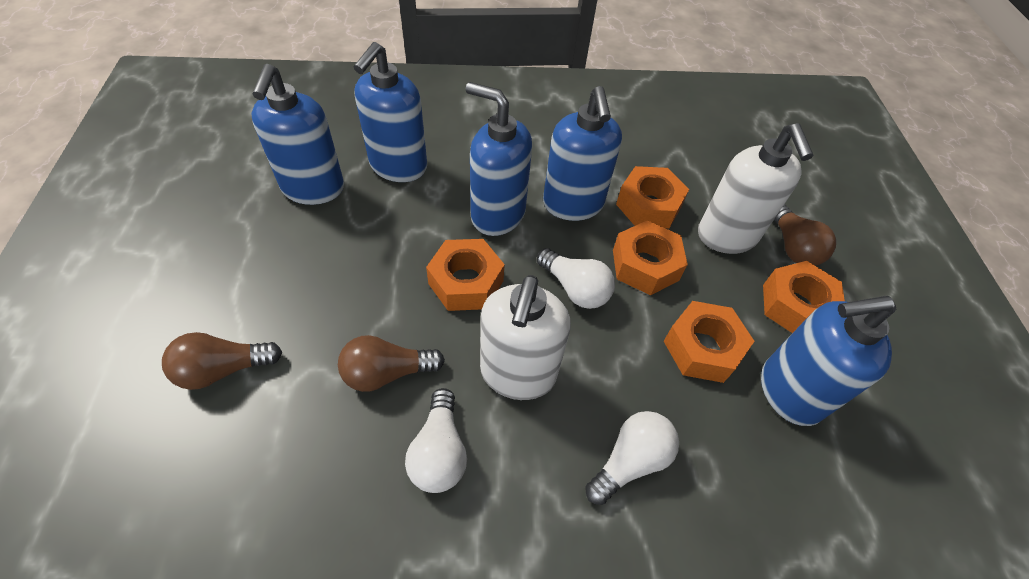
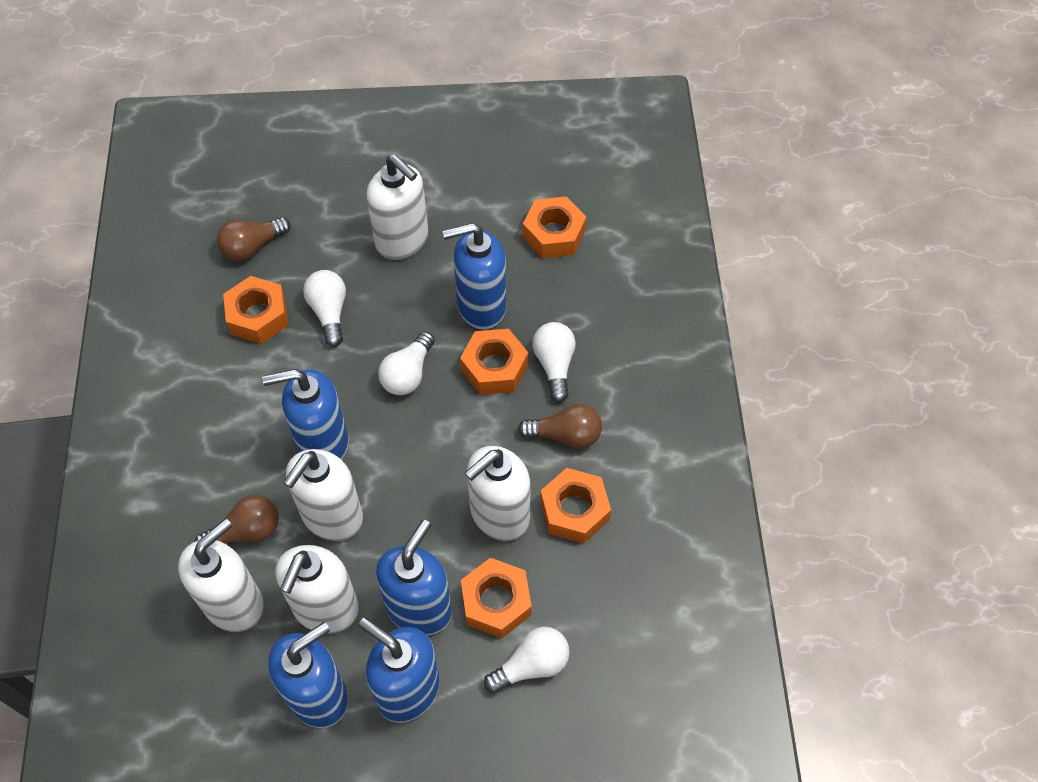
white light bulb: [405,388,467,493] [537,248,615,309] [585,411,679,505] = 3 -> [303,270,346,347] [378,331,435,395] [484,627,570,694] [532,322,576,403] = 4
white soap dispenser: [480,275,571,400] [698,123,813,254] = 2 -> [178,518,264,632] [275,545,359,634] [283,449,363,541] [366,155,428,260] [465,446,531,541] = 5

